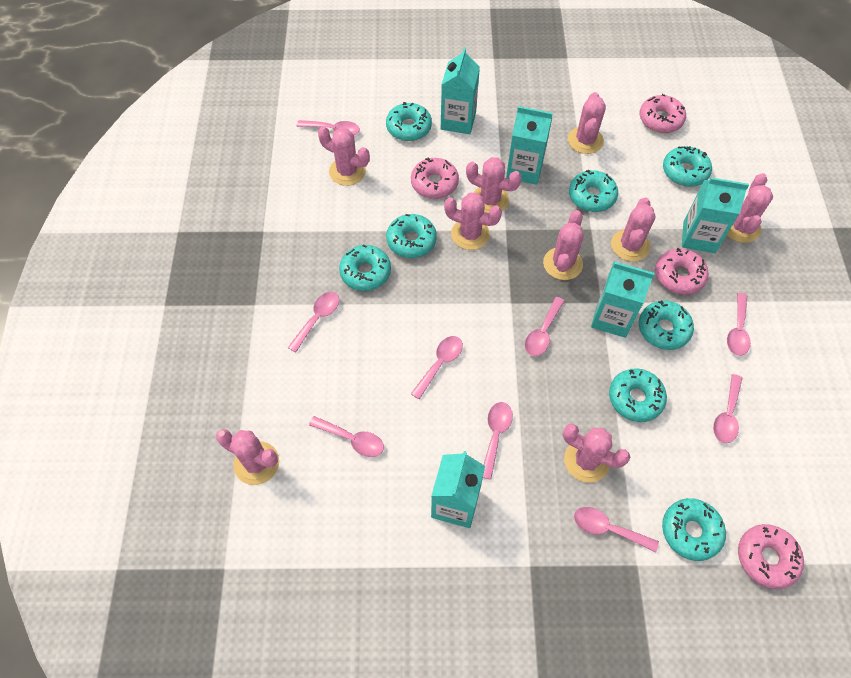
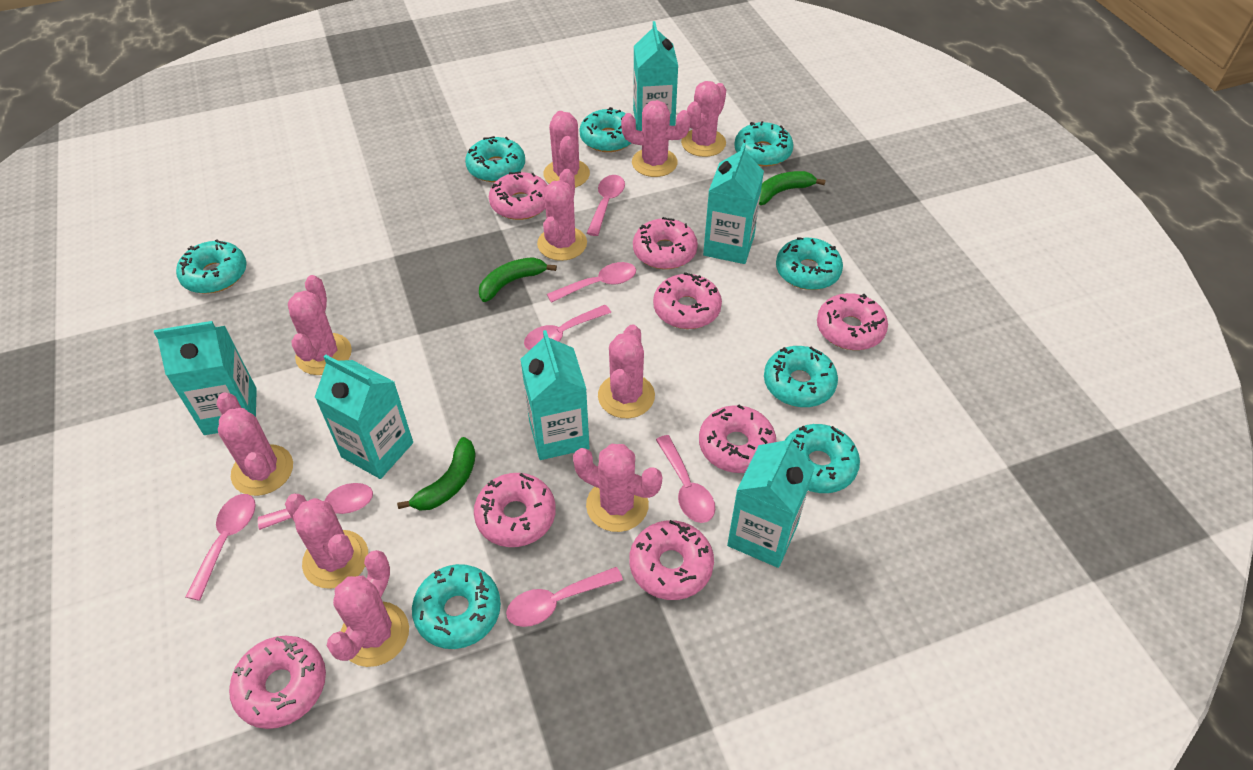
green banana: none = 0 -> [397,437,476,511] [479,257,557,302] [759,171,826,205] = 3
pink cactus: [216,429,279,485] [318,126,370,186] [444,192,502,250] [466,157,522,213] [543,210,584,280] [563,424,630,483] [568,92,606,154] [611,197,656,262] [727,173,773,243] = 9 -> [217,392,293,496] [285,494,368,589] [288,275,352,375] [327,550,409,667] [537,169,587,261] [544,111,590,188] [573,444,662,532] [598,324,655,418] [621,100,691,177] [681,81,726,157] = 10
pink donut: [411,157,459,199] [639,94,686,133] [655,248,709,295] [738,524,804,589] = 4 -> [229,636,326,729] [474,473,556,547] [489,171,547,220] [629,520,714,600] [633,217,698,269] [653,272,722,329] [699,404,776,473] [817,293,888,350] = 8
pink spoon: [288,292,339,353] [297,120,360,135] [309,416,384,457] [411,336,463,399] [483,402,513,480] [525,297,564,356] [574,507,659,552] [713,374,742,443] [727,293,751,356] = 9 -> [185,494,256,601] [258,483,373,530] [506,567,623,627] [524,305,611,350] [547,262,636,303] [587,175,625,236] [656,435,715,523] = 7
turquoise carton: [431,451,485,528] [441,48,480,134] [506,106,553,185] [591,261,654,338] [682,177,749,253] = 5 -> [154,321,257,435] [315,355,413,479] [520,330,589,460] [633,21,678,131] [703,143,764,264] [727,434,815,568] = 6

